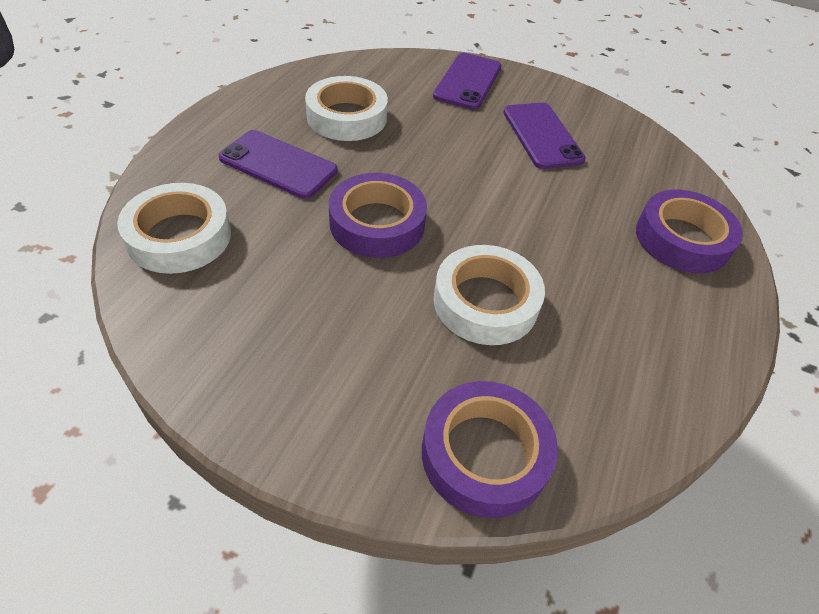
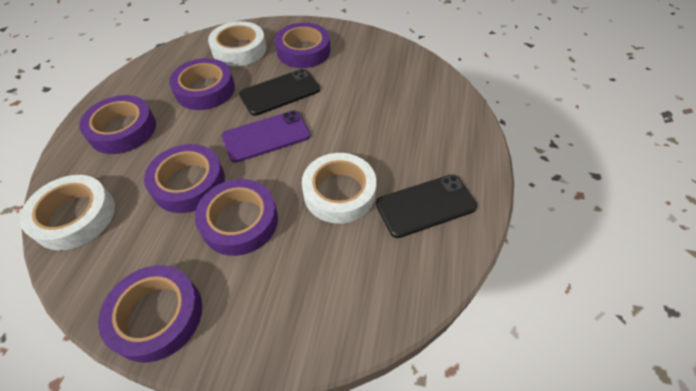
black phone: none = 0 -> [239,69,320,116] [376,174,477,238] = 2
purple phone: [218,130,338,199] [433,53,501,110] [503,102,586,169] = 3 -> [222,110,310,163] = 1
purple tape: [329,173,427,258] [422,381,558,518] [636,190,743,274] = 3 -> [79,95,156,154] [98,265,202,363] [144,144,225,213] [169,58,235,110] [195,179,278,256] [275,23,330,68] = 6

